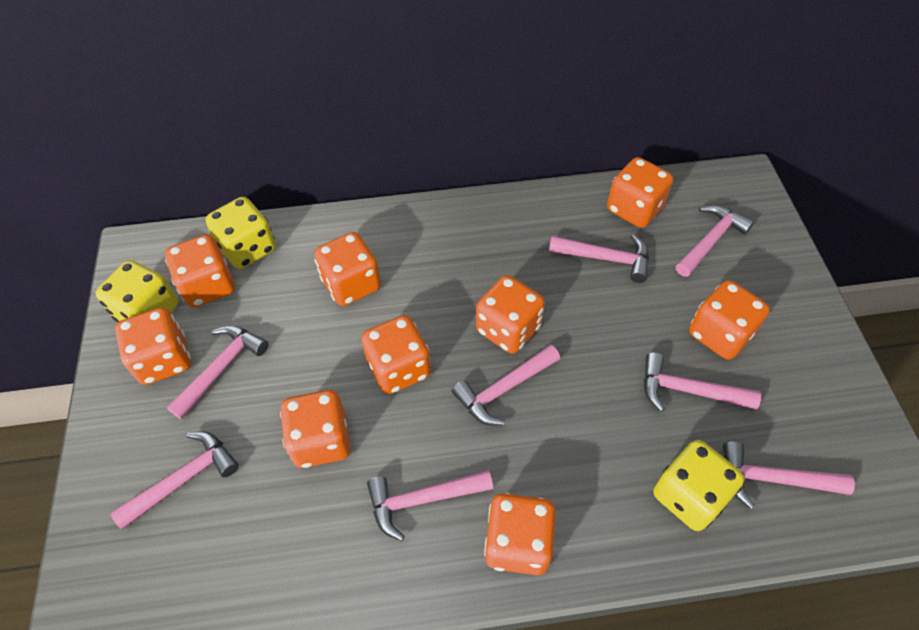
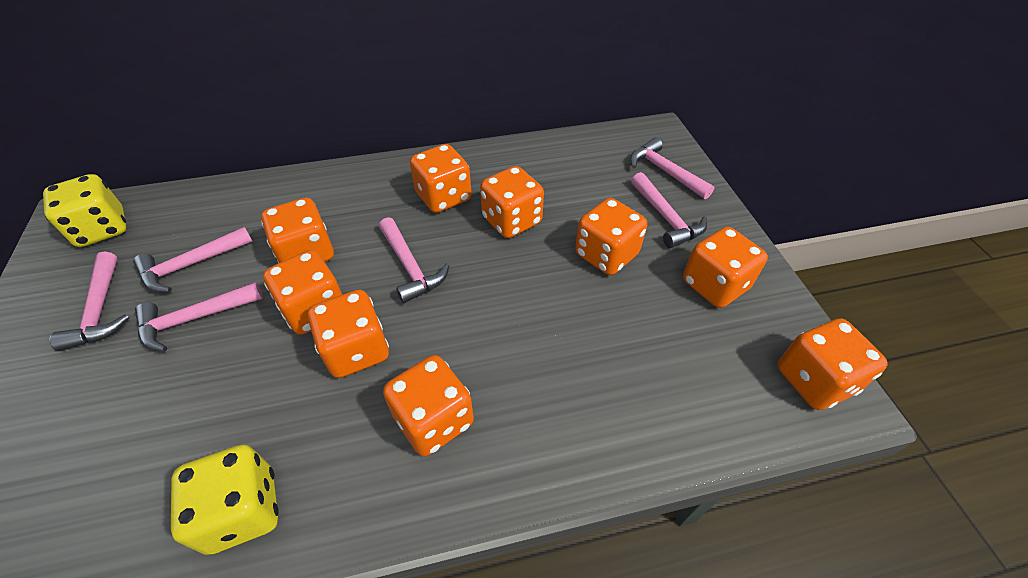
pink hammer: [110,432,239,529] [167,325,269,420] [367,470,493,541] [452,345,560,426] [549,234,649,283] [644,353,761,412] [676,205,754,277] [723,441,855,509] = 8 -> [50,251,129,351] [133,227,253,292] [135,282,263,352] [379,217,449,304] [630,137,715,199] [631,172,707,248] = 6
yellow dice: [96,260,178,322] [206,197,276,269] [653,440,744,531] = 3 -> [43,174,127,247] [171,445,279,555] = 2

